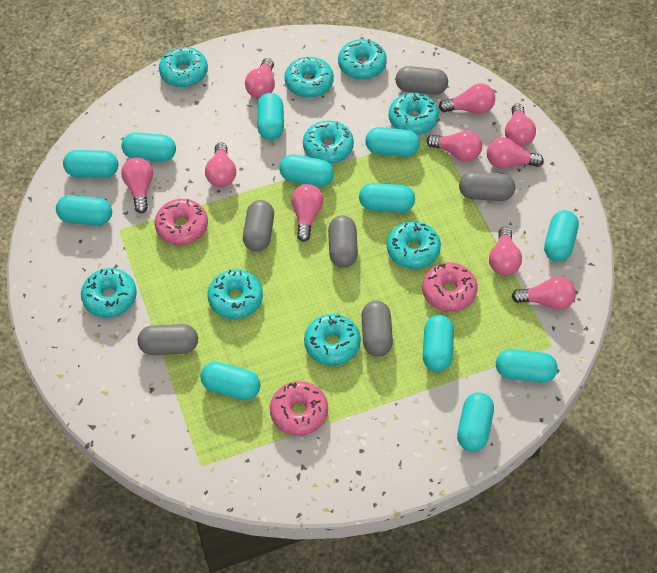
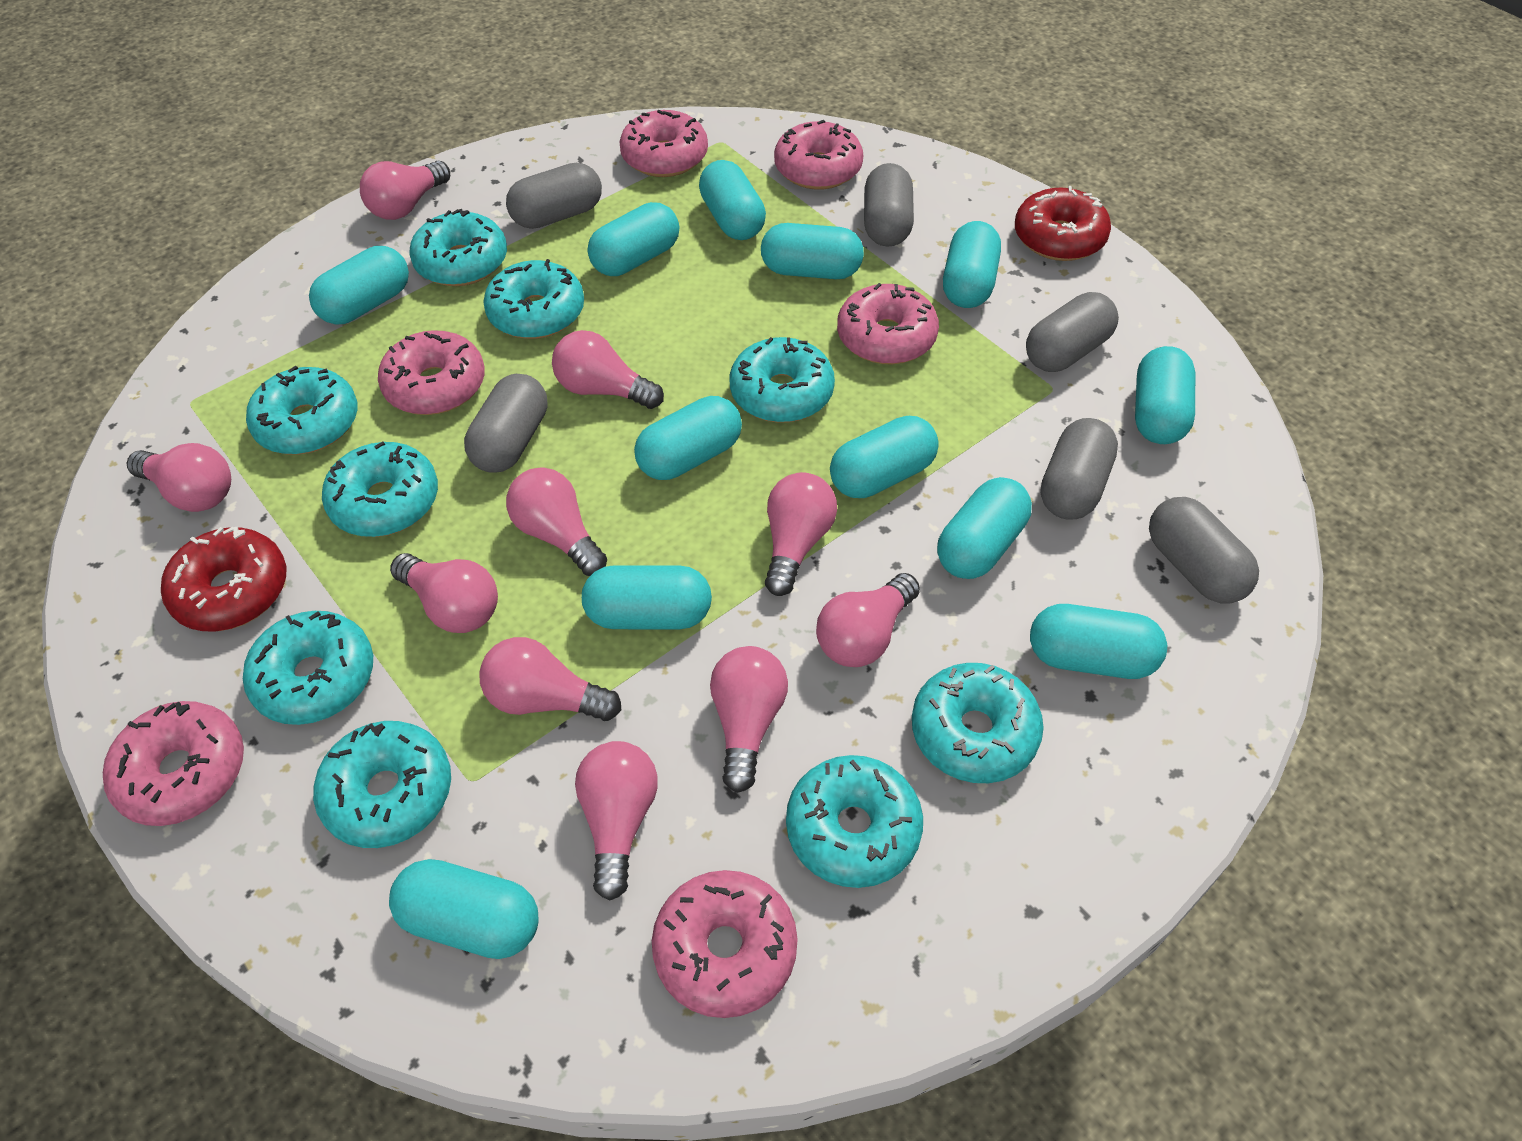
pink donut: [154,199,208,245] [270,381,328,436] [422,262,478,312] = 3 -> [103,701,244,826] [378,330,485,415] [619,110,708,177] [652,870,798,1018] [774,120,863,190] [837,283,939,364] = 6
red donut: none = 0 -> [161,527,286,631] [1015,186,1111,261] = 2

